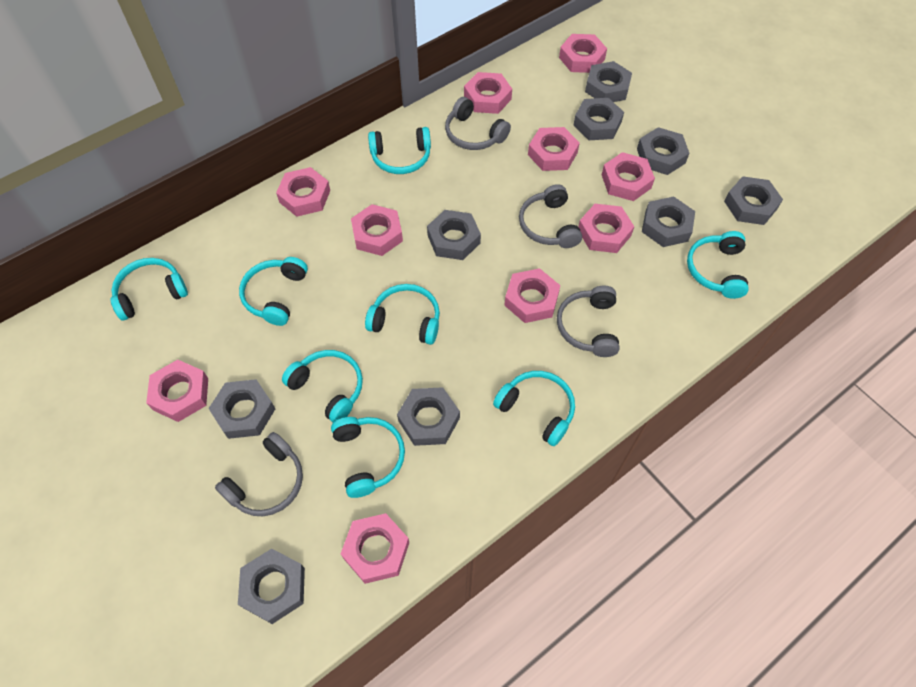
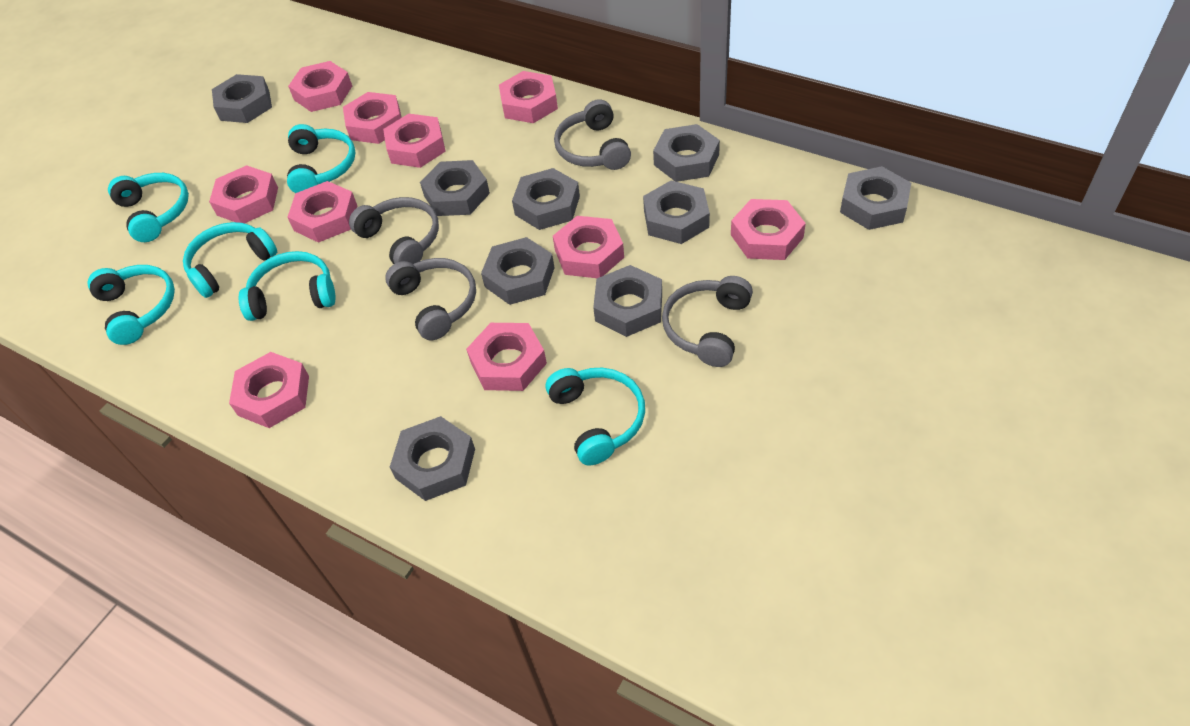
turquoise headphones: [110,258,188,321] [239,257,308,326] [282,350,363,423] [331,417,405,498] [365,284,440,345] [368,127,431,174] [493,371,575,446] [687,231,749,299] = 8 -> [87,265,175,345] [108,173,189,242] [183,222,277,298] [239,251,336,321] [287,124,356,193] [546,368,645,465] = 6

